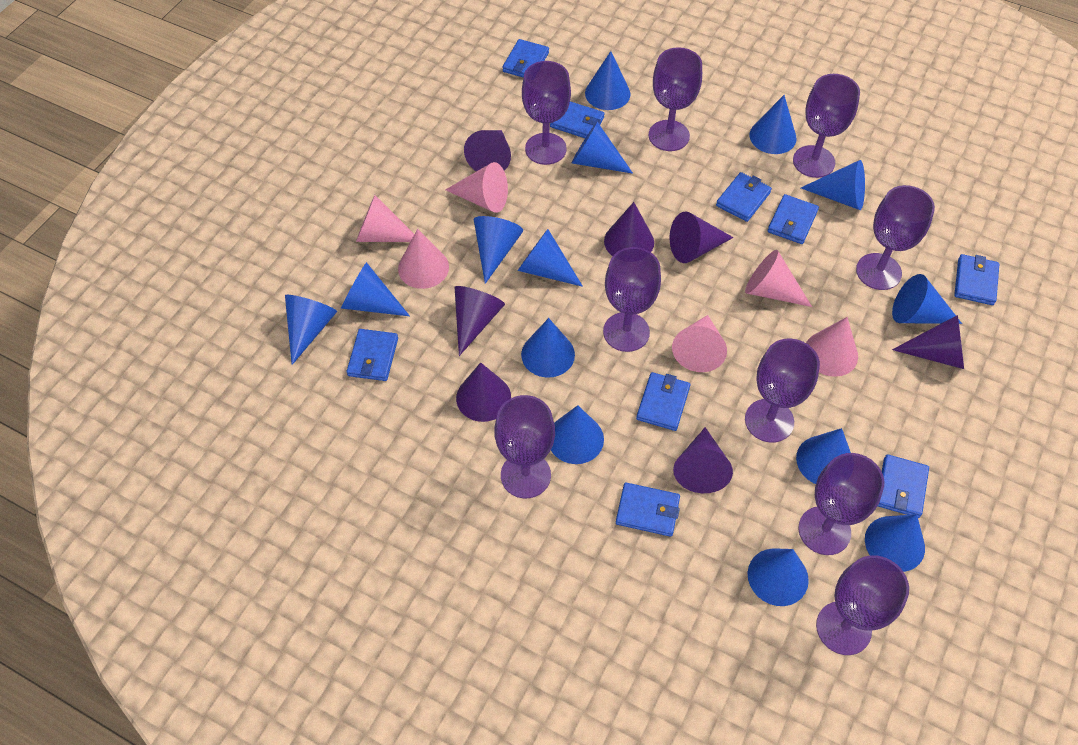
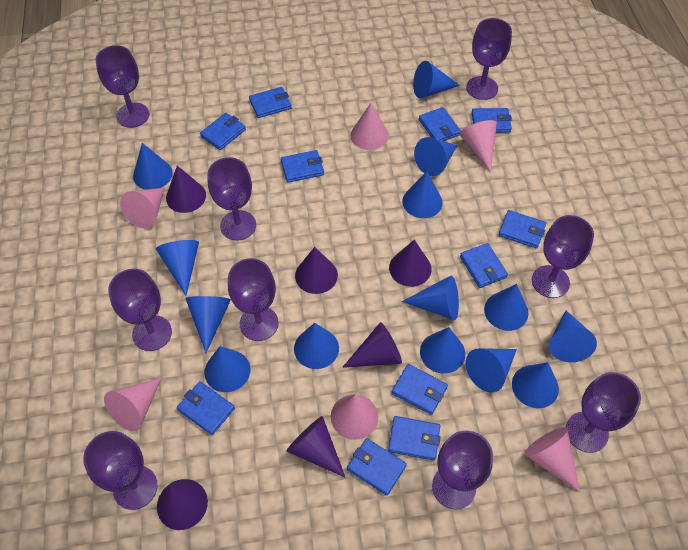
blue wallet: [347,329,398,381] [502,39,549,78] [550,101,605,138] [616,483,680,537] [636,372,690,431] [716,172,772,222] [768,194,819,244] [878,454,929,518] [954,254,999,305] = 9 -> [177,381,235,435] [200,113,246,150] [249,87,292,118] [281,150,324,183] [347,438,407,496] [388,416,440,461] [392,364,448,415] [419,107,461,141] [460,243,508,288] [471,108,512,133] [499,210,546,249] = 11
purple cone: [455,286,505,356] [456,362,511,422] [464,130,511,171] [604,202,654,256] [670,212,734,263] [673,427,733,493] [892,315,964,369] = 7 -> [157,479,208,530] [166,166,206,213] [287,416,346,478] [295,247,338,294] [342,322,402,368] [389,240,431,287] = 6

